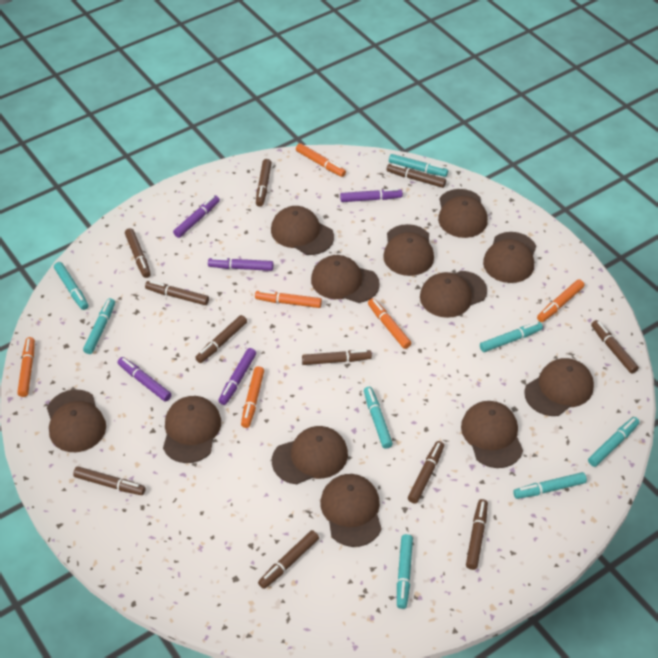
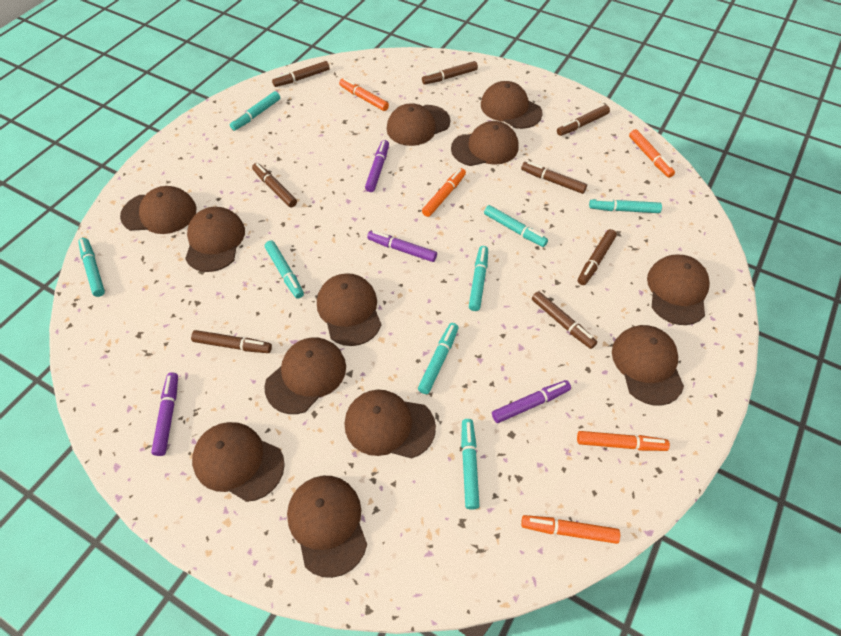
brown marker: [73,467,146,495] [125,228,151,278] [145,281,209,305] [195,315,247,363] [256,159,272,207] [258,530,319,589] [302,350,372,365] [387,163,446,188] [408,441,444,504] [466,499,488,570] [591,320,639,374] = 11 -> [191,330,272,353] [252,163,297,207] [272,61,330,87] [422,61,478,85] [521,161,587,194] [532,291,597,349] [557,105,610,136] [578,229,617,285] = 8
orange marker: [17,337,35,397] [241,366,264,428] [255,290,322,308] [296,143,346,177] [368,298,411,349] [537,279,584,322] = 6 -> [339,78,389,111] [422,168,466,217] [521,515,620,544] [577,431,670,451] [629,129,675,178] = 5
purple marker: [118,357,172,402] [173,195,220,238] [208,257,273,271] [218,348,256,405] [340,188,403,202] = 5 -> [151,372,178,456] [365,140,389,192] [367,231,437,262] [492,380,571,423] = 4

